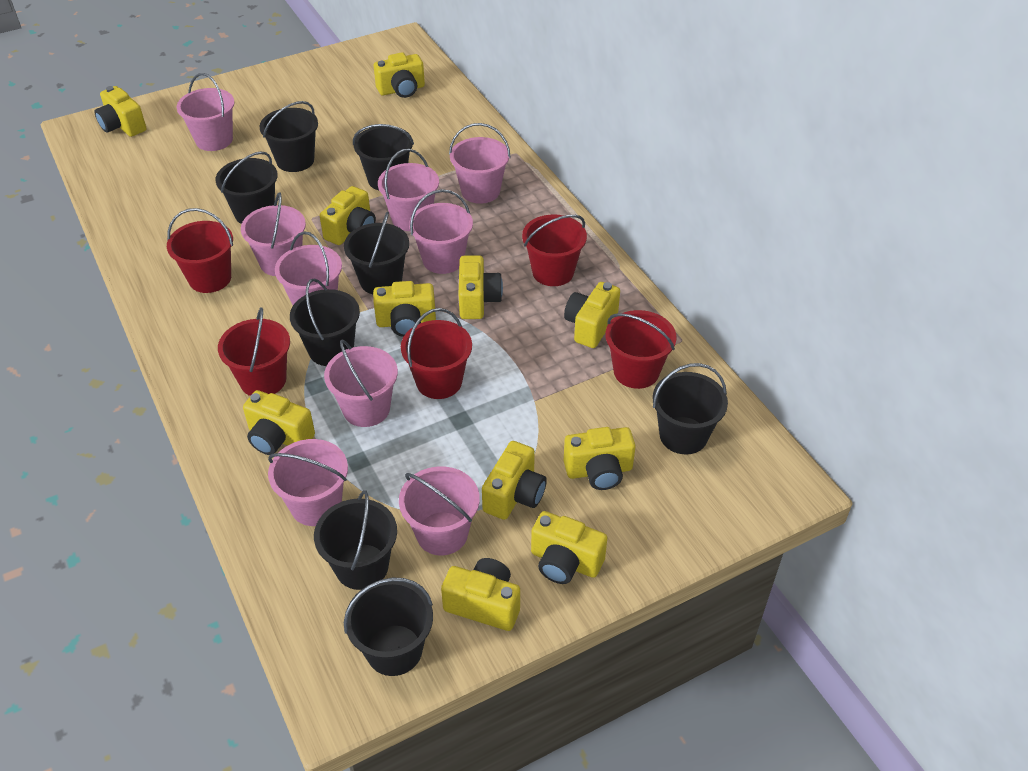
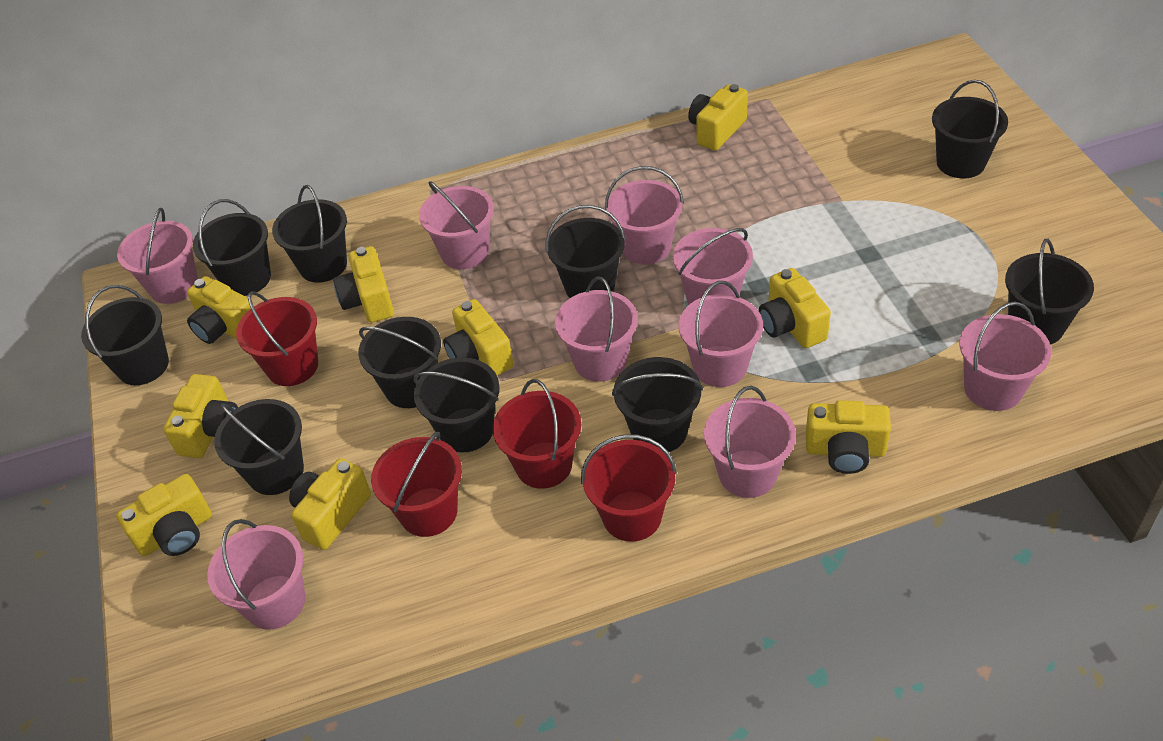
black bucket: [215,151,278,224] [260,101,318,172] [290,278,360,366] [314,490,397,590] [344,212,409,294] [344,578,433,676] [353,124,414,190] [653,363,728,454] = 8 -> [81,285,169,385] [193,199,271,296] [214,399,304,495] [272,185,347,283] [358,317,441,408] [413,357,500,452] [545,205,625,298] [612,357,703,452] [932,80,1008,178] [1005,239,1094,345] = 10
red bucket: [167,208,233,293] [218,307,290,396] [401,308,472,399] [522,214,587,286] [605,310,677,389] = 5 -> [236,291,318,386] [371,432,462,537] [493,379,581,489] [581,434,677,542] = 4
yellow camera: [94,86,146,137] [243,390,315,455] [320,186,376,245] [373,281,436,337] [374,52,425,98] [441,558,520,631] [459,255,503,319] [482,441,547,520] [531,511,608,584] [563,427,636,490] [564,282,620,348] = 11 -> [116,474,212,556] [163,374,238,458] [187,276,251,344] [289,458,371,550] [333,246,394,323] [443,299,514,376] [688,84,748,151] [759,268,831,348] [806,400,891,474] = 9

